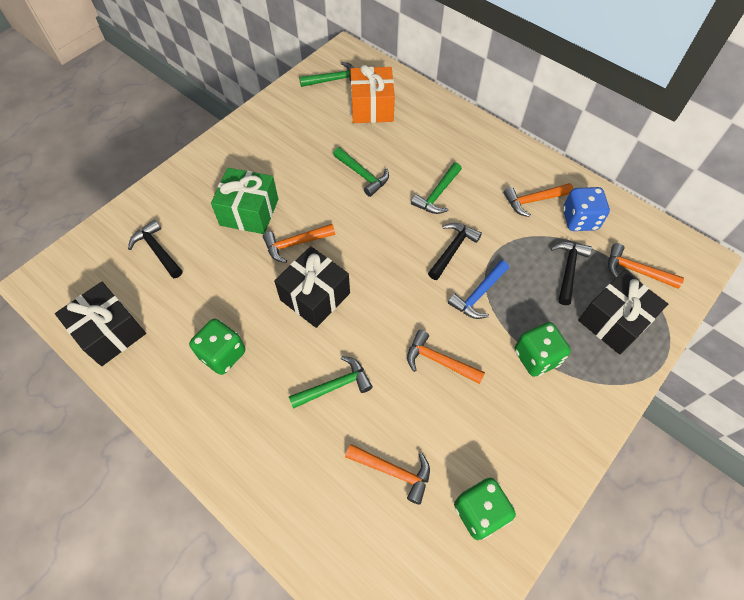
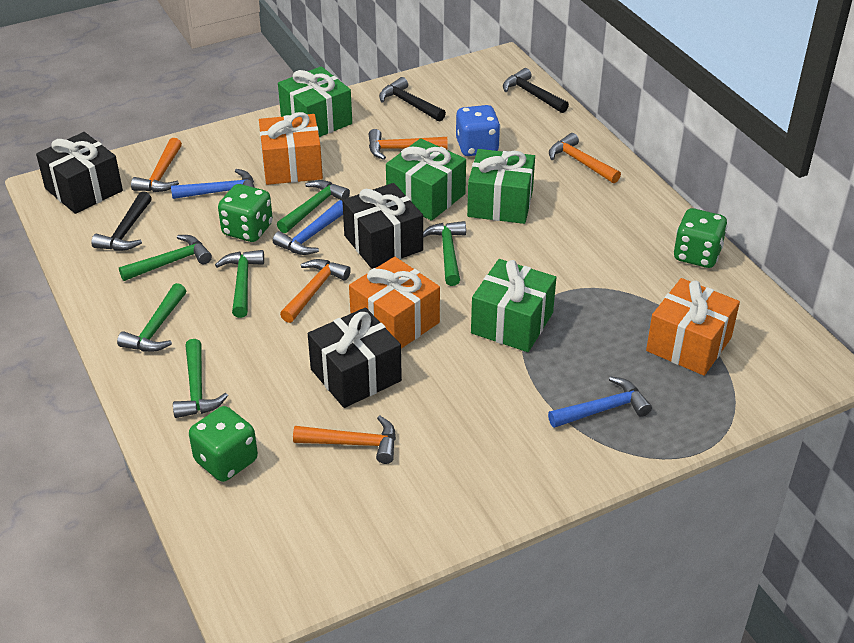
blue hammer: [448,260,509,319] = 1 -> [171,169,255,199] [273,200,343,255] [548,376,652,428] = 3
green gift: [211,168,278,234] = 1 -> [278,66,352,137] [386,138,466,221] [467,149,535,224] [471,259,556,352] = 4
green hammer: [288,356,373,409] [299,62,354,87] [333,147,389,197] [411,163,462,214] = 4 -> [117,283,186,352] [119,235,212,281] [173,339,228,418] [215,250,264,318] [277,180,350,233] [423,221,466,286] = 6
orange gift: [350,65,395,123] = 1 -> [259,112,323,185] [349,257,440,349] [646,278,740,376] = 3

